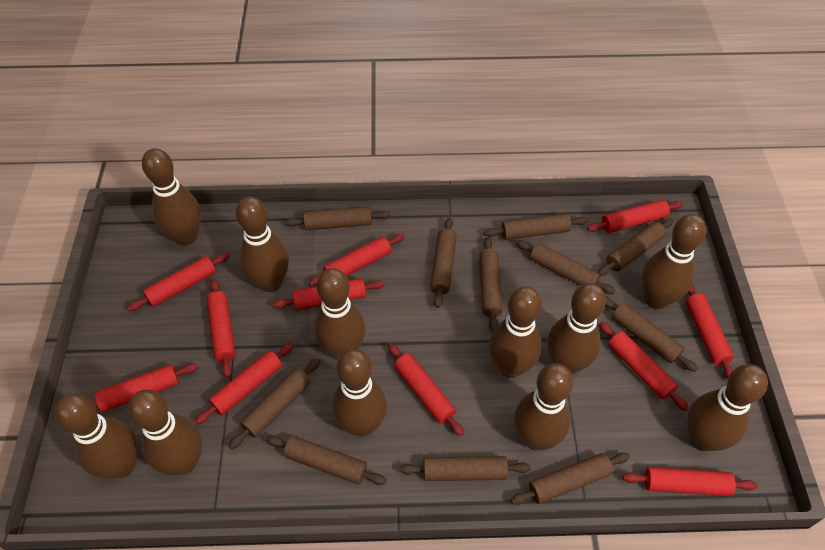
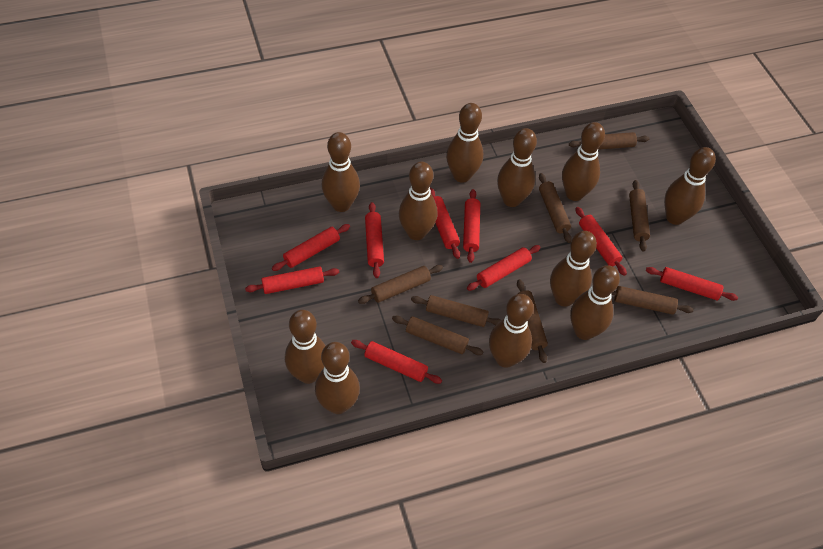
brown rolling pin: [229,358,320,449] [266,436,386,485] [285,207,390,230] [400,456,531,481] [430,218,456,308] [479,237,503,331] [484,213,588,240] [511,453,630,505] [516,240,615,294] [598,218,673,276] [605,296,698,372] = 11 -> [358,265,443,304] [392,316,483,355] [411,295,501,327] [517,279,548,363] [539,173,572,243] [569,132,650,150] [611,286,694,315] [629,180,650,252] = 8
red rolling pin: [93,363,198,412] [127,253,230,311] [195,343,294,424] [206,279,236,377] [273,278,385,310] [309,234,404,286] [388,343,464,436] [587,200,683,233] [599,321,689,411] [622,467,757,496] [685,283,734,378] = 11 -> [245,266,339,294] [272,224,350,271] [351,340,442,384] [365,202,384,278] [430,188,460,259] [463,189,480,263] [467,245,541,291] [575,207,627,276] [646,267,738,301] = 9

